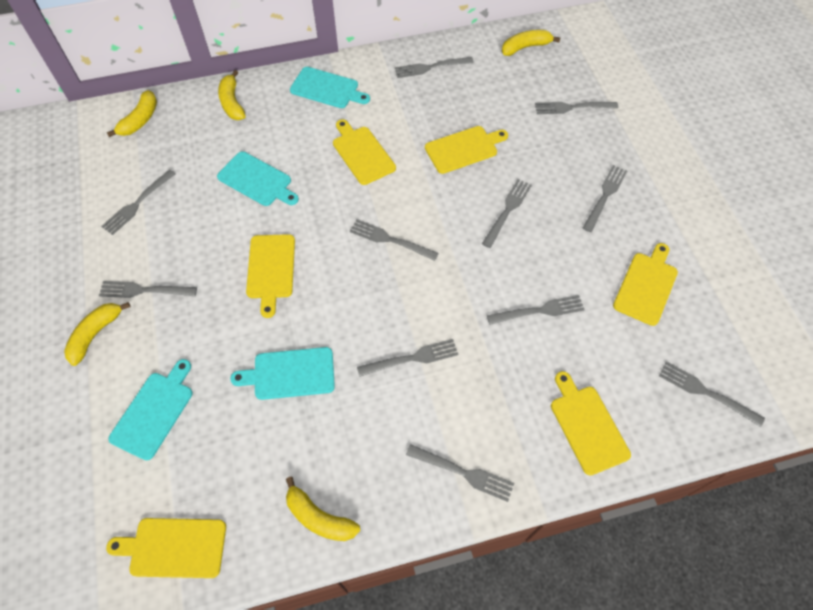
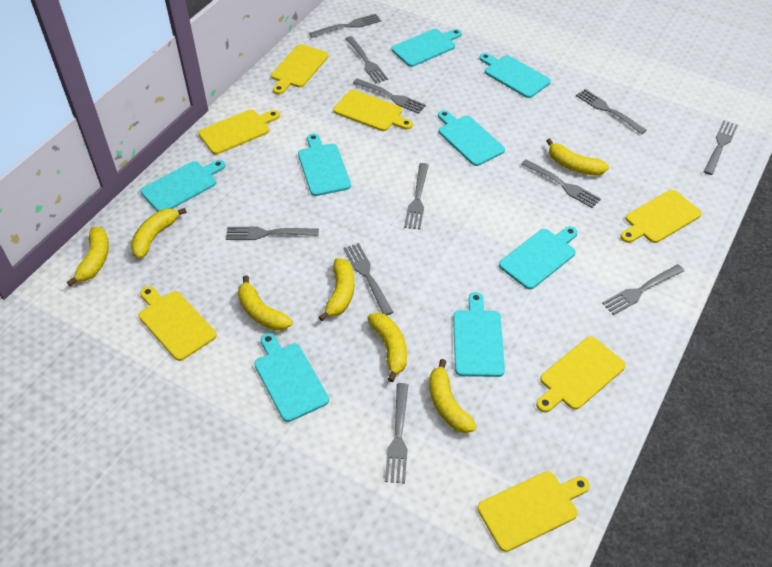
turquoise cutting board: [108,359,193,461] [217,151,299,206] [230,347,335,400] [290,67,370,108] = 4 -> [140,160,225,212] [254,333,329,422] [298,133,351,196] [392,29,462,67] [438,110,505,166] [453,292,505,377] [479,53,551,98] [499,226,578,289] = 8
yellow banana: [64,302,131,366] [107,90,157,137] [218,70,246,120] [286,477,360,541] [502,30,560,56] = 5 -> [67,227,109,286] [131,208,187,259] [238,275,293,331] [319,258,354,321] [368,313,407,382] [429,359,477,433] [547,138,609,176] = 7
yellow cutting board: [106,518,226,578] [246,234,295,318] [333,119,396,185] [425,126,508,174] [551,371,631,476] [613,243,678,326] = 6 -> [139,286,217,361] [198,110,280,154] [271,44,329,95] [333,90,413,131] [478,471,590,552] [536,336,626,412] [620,190,702,243] = 7

